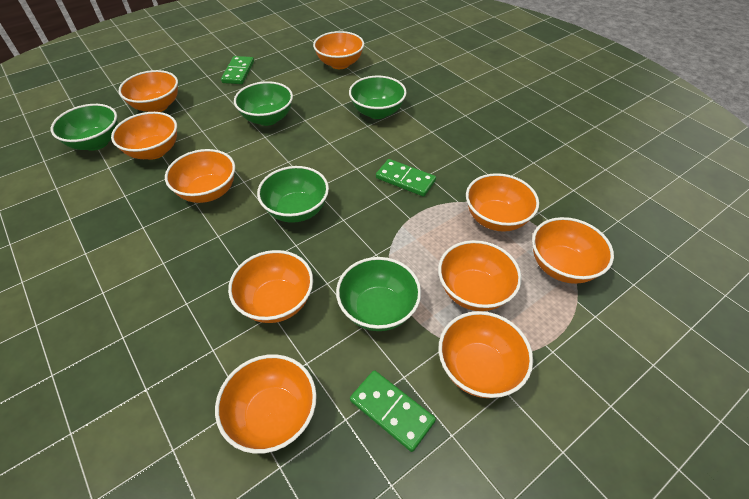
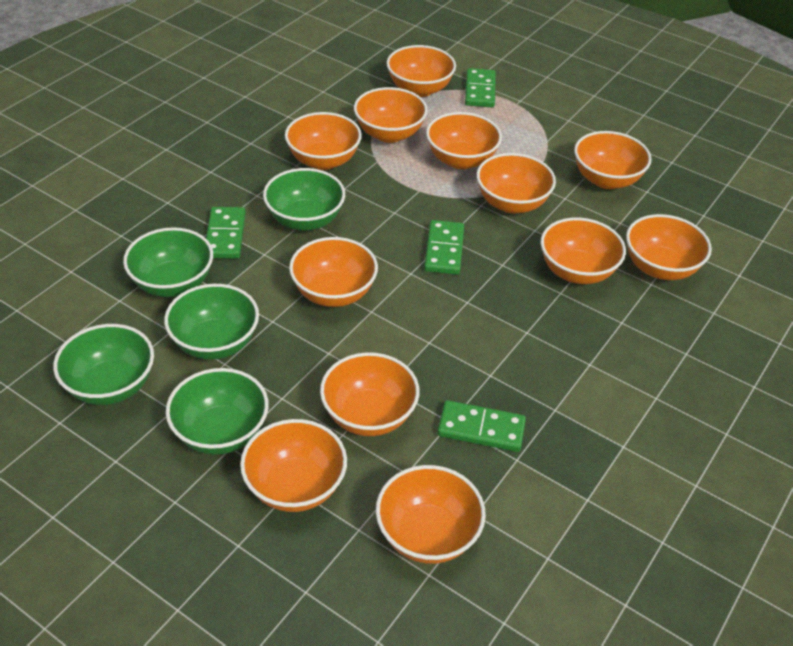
green domino: [221,56,254,84] [350,370,436,452] [376,159,436,197] = 3 -> [206,207,246,259] [424,220,464,275] [437,400,526,452] [465,68,496,107] = 4
orange bowl: [111,112,177,160] [119,70,178,112] [165,149,235,203] [215,354,317,454] [228,250,313,323] [313,31,364,69] [438,240,522,311] [438,311,533,398] [466,173,539,232] [532,217,614,284] = 10 -> [240,419,347,512] [285,112,362,170] [289,237,378,307] [320,352,420,436] [354,87,428,143] [376,465,486,564] [386,45,456,97] [426,112,502,169] [476,153,556,214] [541,217,626,284] [574,131,652,189] [626,214,712,280] = 12

